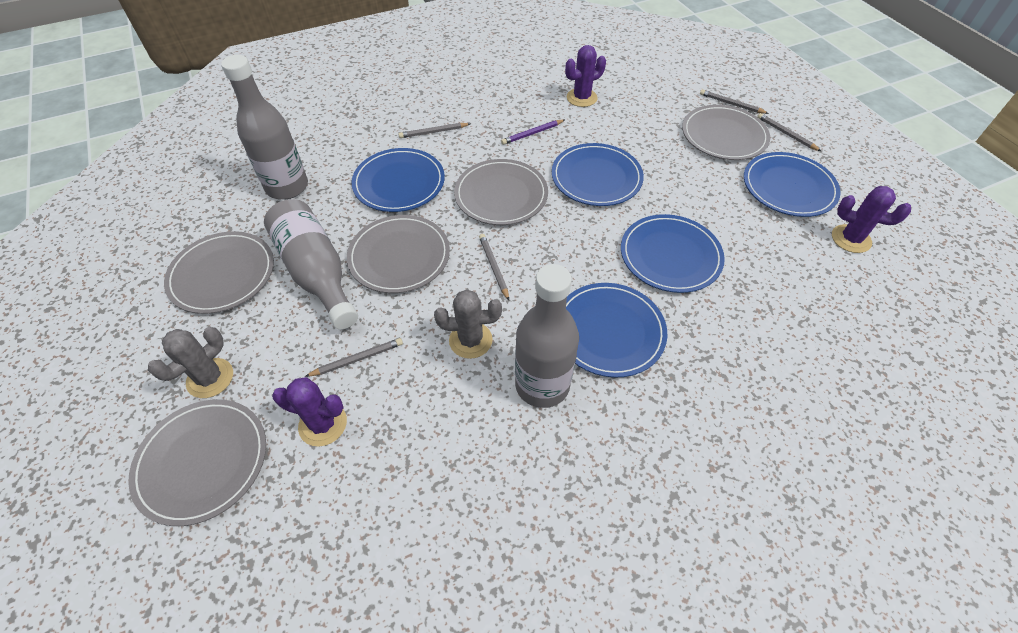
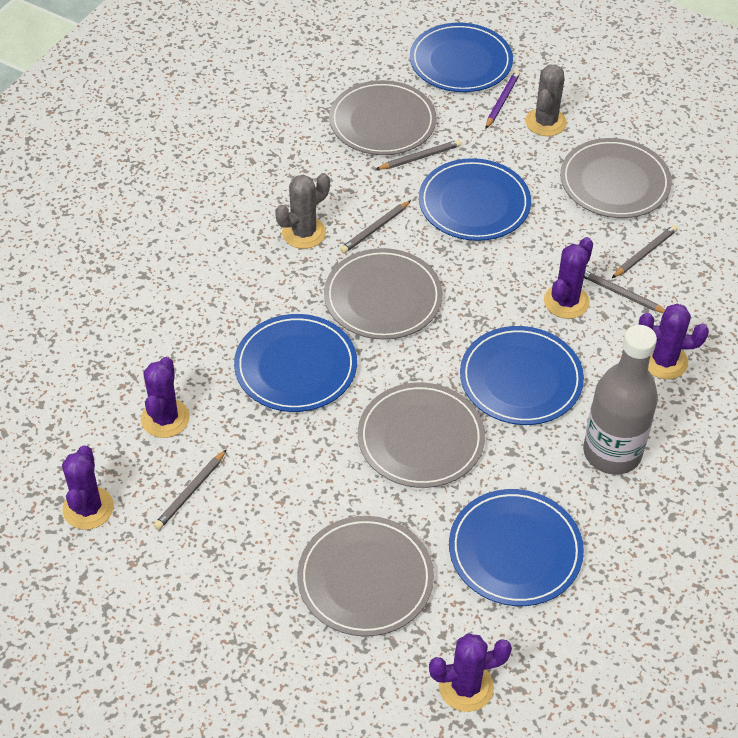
grey bottle: [221,55,308,200] [264,199,358,329] [515,264,579,408] = 3 -> [583,325,658,475] = 1
purple cactus: [272,377,347,447] [565,45,606,107] [832,186,911,253] = 3 -> [62,445,114,530] [141,357,190,438] [429,633,512,712] [544,237,593,319] [639,304,709,379] = 5

